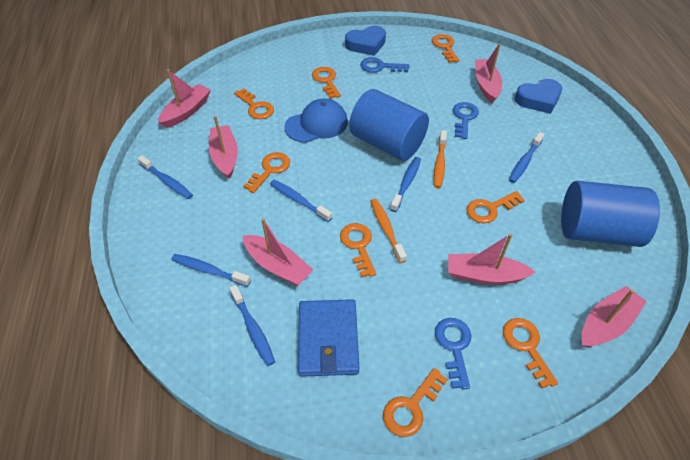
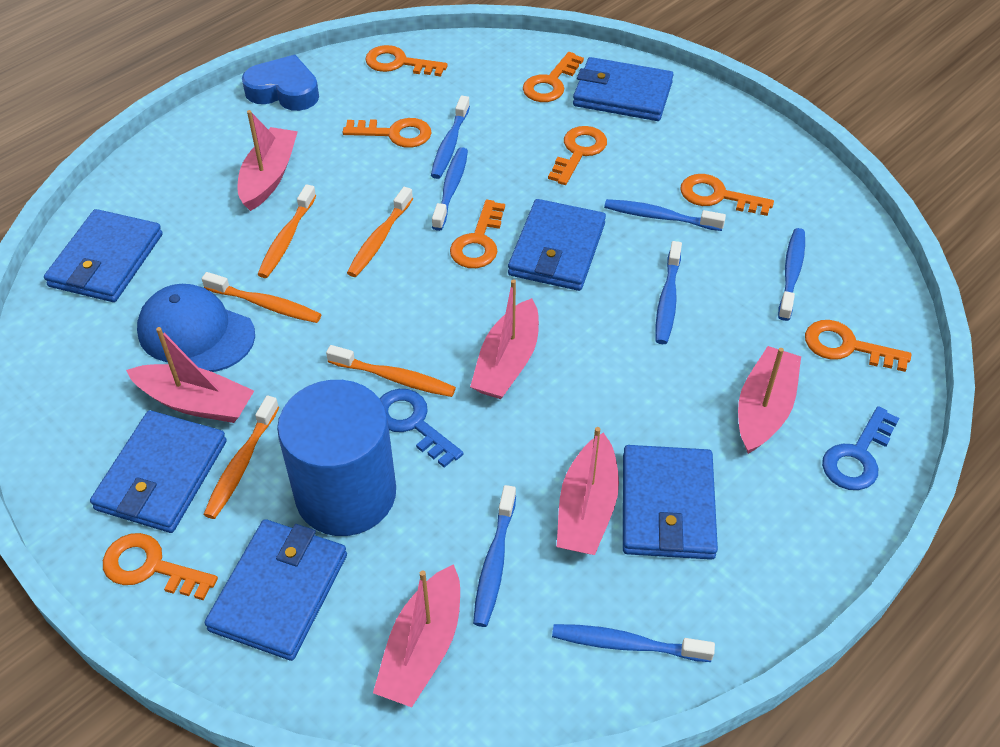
blue cylinder: [349,89,429,161] [561,181,660,247] = 2 -> [277,380,396,536] = 1
blue heart: [345,26,386,56] [515,79,562,114] = 2 -> [242,55,319,111] = 1
blue key: [360,57,410,73] [435,318,472,390] [453,102,479,139] = 3 -> [380,389,463,468] [822,406,899,490] = 2
blue toothbrush: [137,155,193,199] [171,254,251,287] [230,285,275,366] [270,180,332,222] [390,157,421,212] [509,132,544,183] = 6 -> [431,96,470,179] [432,147,468,231] [473,485,516,627] [552,624,715,662] [604,199,726,231] [656,241,682,344] [778,228,805,321] = 7
blue wallet: [298,299,359,377] = 1 -> [44,209,163,302] [90,410,227,533] [205,519,347,661] [508,199,606,291] [573,57,673,121] [623,445,718,560] = 6
orange toothbrush: [370,199,407,263] [434,130,447,188] = 2 -> [202,272,321,323] [203,396,279,519] [257,184,316,278] [326,345,456,397] [347,187,413,277] = 5

